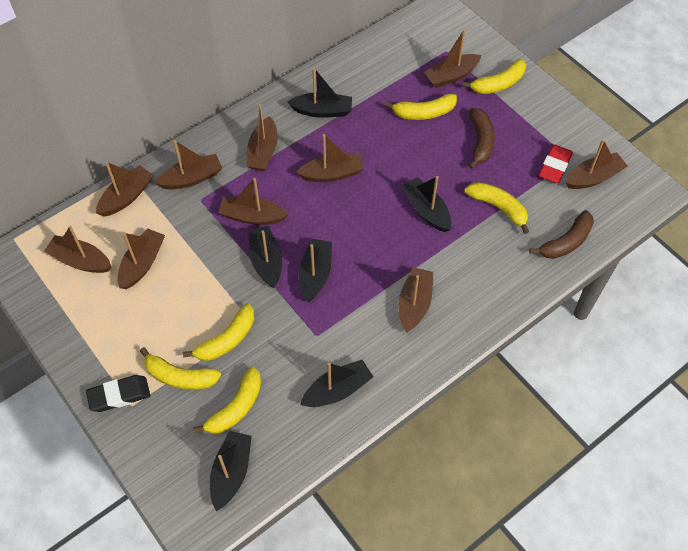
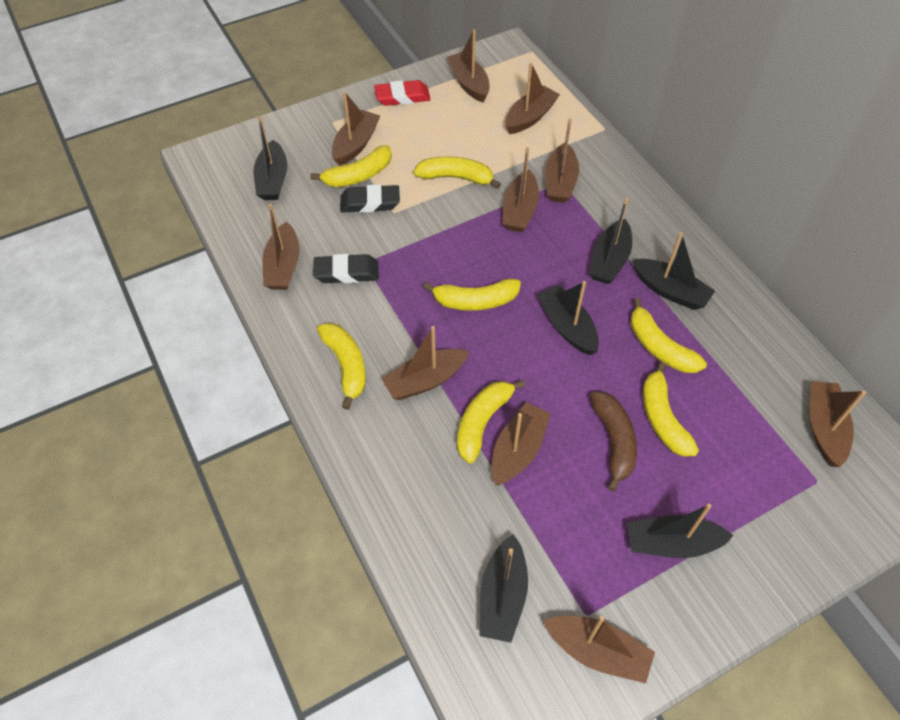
black eraser: [86,375,150,412] = 1 -> [313,254,379,283] [340,184,400,213] = 2
brown banana: [468,108,494,169] [529,210,594,259] = 2 -> [590,392,637,491] = 1
yellow banana: [140,347,221,390] [183,304,254,361] [193,367,261,434] [385,94,457,120] [462,59,526,94] [465,182,529,234] = 6 -> [310,145,392,187] [317,323,366,410] [413,156,501,189] [423,279,521,311] [457,380,525,463] [631,298,707,373] [643,362,699,457] = 7

